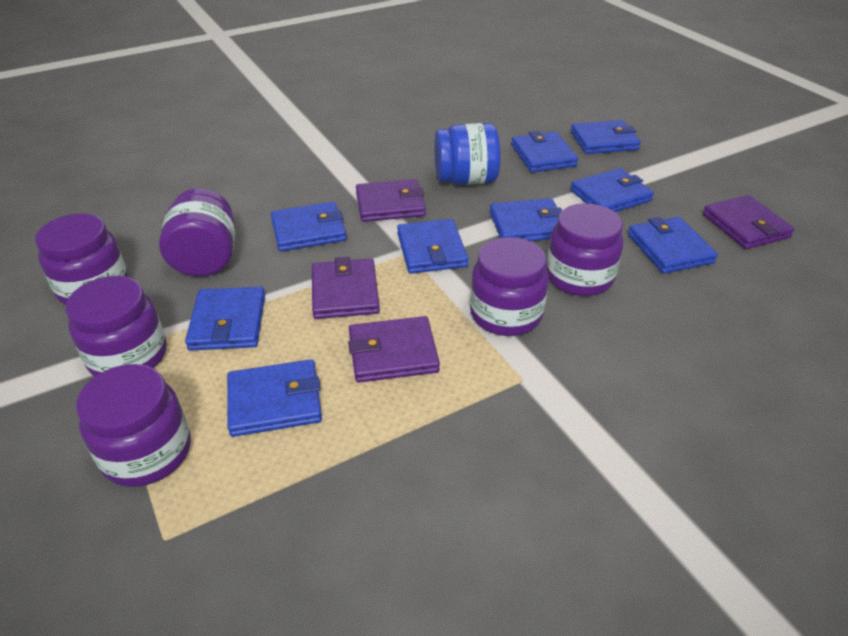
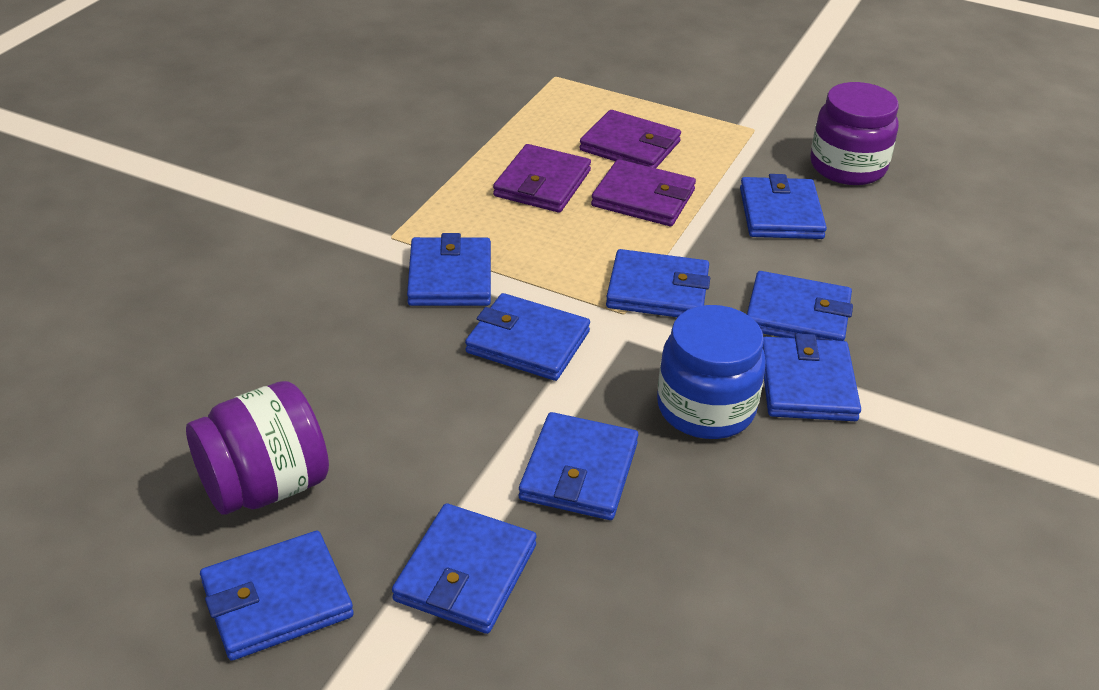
purple jar: [35,213,128,305] [66,276,167,377] [76,364,191,487] [159,188,235,277] [470,237,549,336] [546,203,623,296] = 6 -> [186,381,329,515] [810,82,899,185] = 2
purple wallet: [312,257,380,319] [348,316,440,383] [356,179,426,222] [703,195,795,249] = 4 -> [493,144,591,213] [579,110,681,168] [591,159,696,226] = 3

